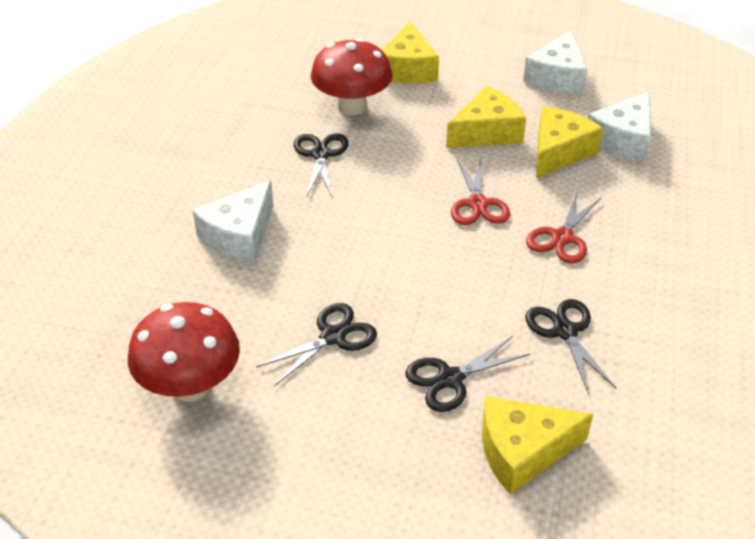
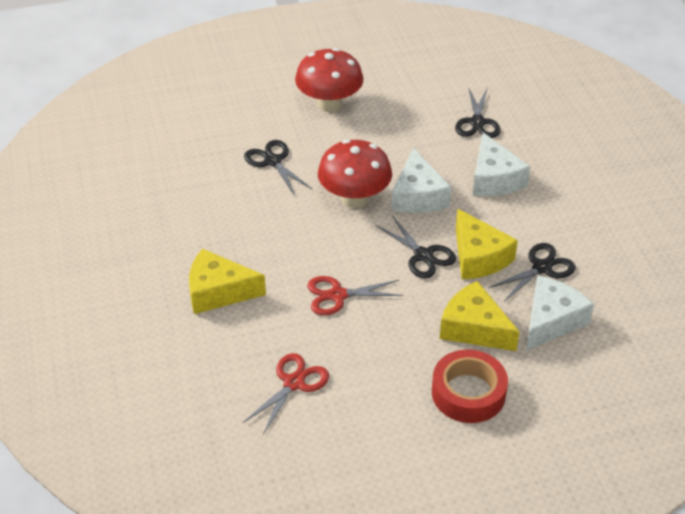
red tape: none = 0 -> [432,349,508,423] = 1
yellow cheese: [382,22,439,84] [446,86,526,148] [482,396,593,494] [536,106,603,178] = 4 -> [189,249,266,314] [440,281,519,351] [456,209,518,279] = 3

